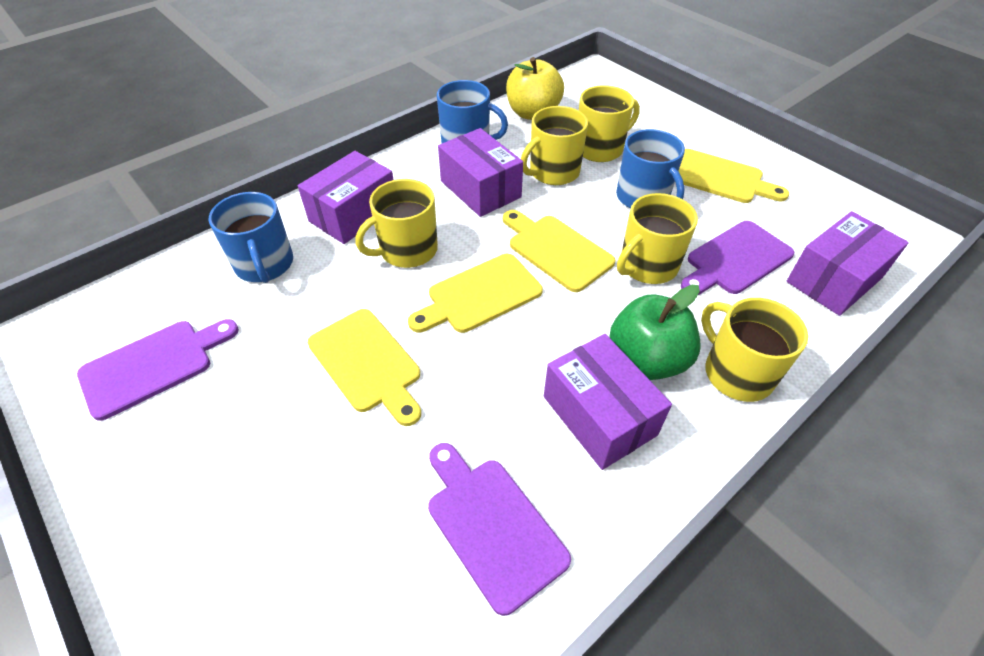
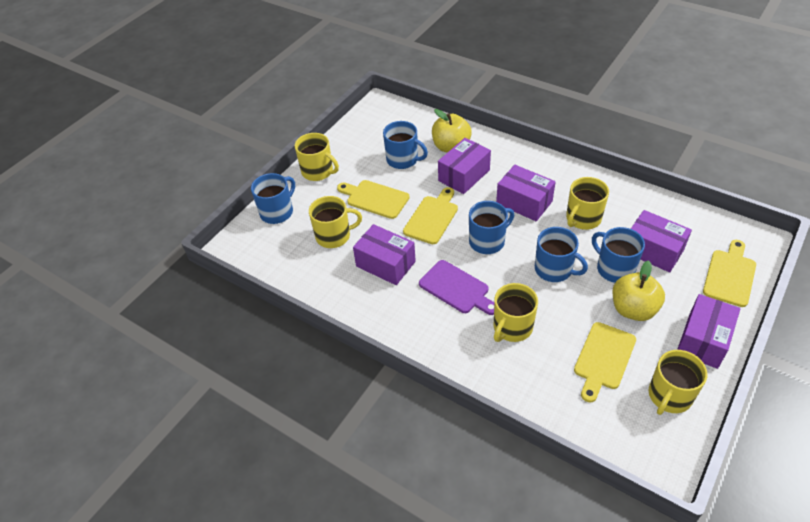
blue mug: [209,192,293,283] [437,80,508,143] [616,129,685,208] = 3 -> [251,173,295,224] [383,121,428,169] [469,201,514,254] [535,227,588,282] [592,227,645,283] = 5
green apple: [609,285,701,380] = 1 -> none = 0
purple box: [298,151,394,244] [438,128,523,217] [544,334,672,470] [786,211,909,316] = 4 -> [353,224,416,285] [438,138,491,194] [496,165,556,221] [631,210,692,272] [677,294,740,369] = 5
purple cutting board: [77,319,239,421] [428,443,571,616] [681,221,794,295] = 3 -> [419,260,494,315] = 1
yellow apple: [506,57,564,120] = 1 -> [432,109,472,153] [613,260,665,321] = 2

